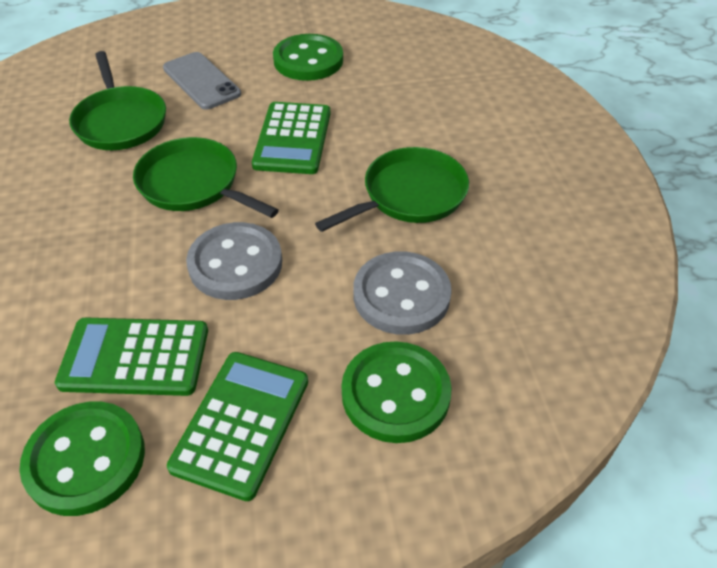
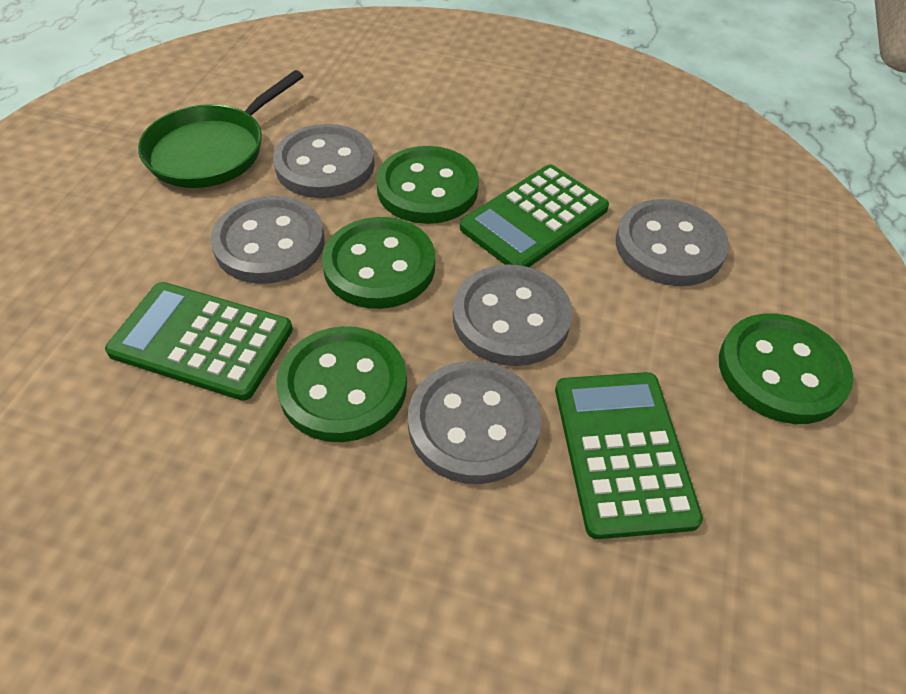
green button: [19,402,145,516] [273,34,343,81] [341,341,452,443] = 3 -> [276,326,407,442] [322,217,435,309] [376,146,479,224] [719,313,853,424] = 4
green pan: [69,51,166,150] [133,137,279,218] [315,147,469,232] = 3 -> [138,70,304,188] = 1
grey button: [186,222,282,300] [353,251,452,335] = 2 -> [211,196,325,284] [273,124,375,198] [408,361,542,484] [453,264,572,366] [616,199,729,286] = 5
grey phone: [163,52,241,110] = 1 -> none = 0

